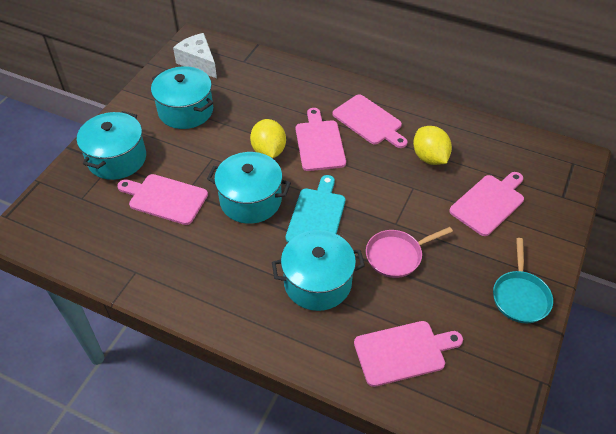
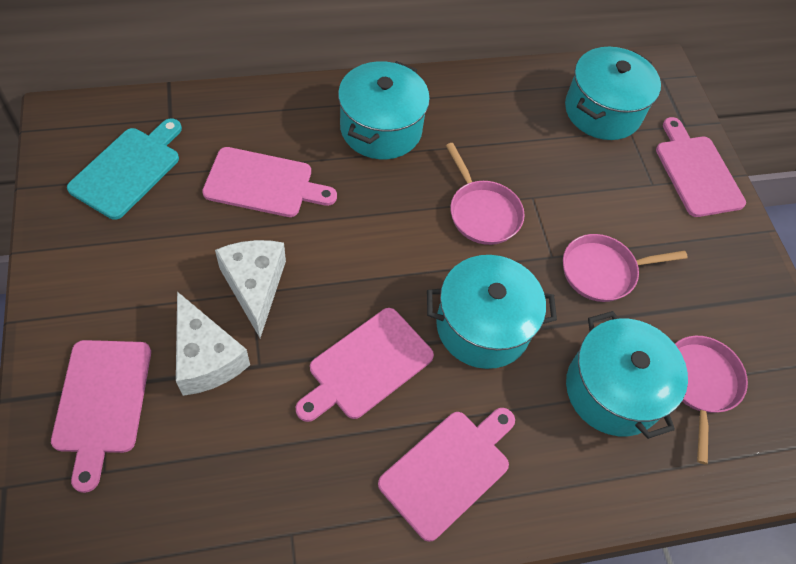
pink pan: [366,227,453,278] = 1 -> [446,143,525,245] [563,234,688,302] [675,336,748,464] = 3
turquoise pan: [493,238,553,323] = 1 -> none = 0
white cheese: [173,33,217,78] = 1 -> [176,292,250,396] [215,240,286,338] = 2
yellow lemon: [250,119,286,158] [413,126,452,165] = 2 -> none = 0

